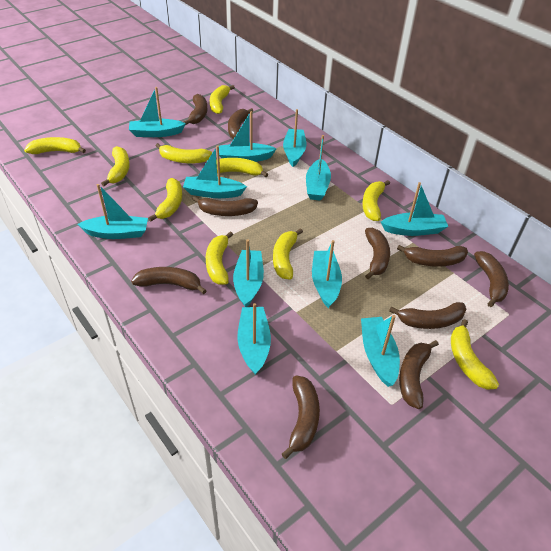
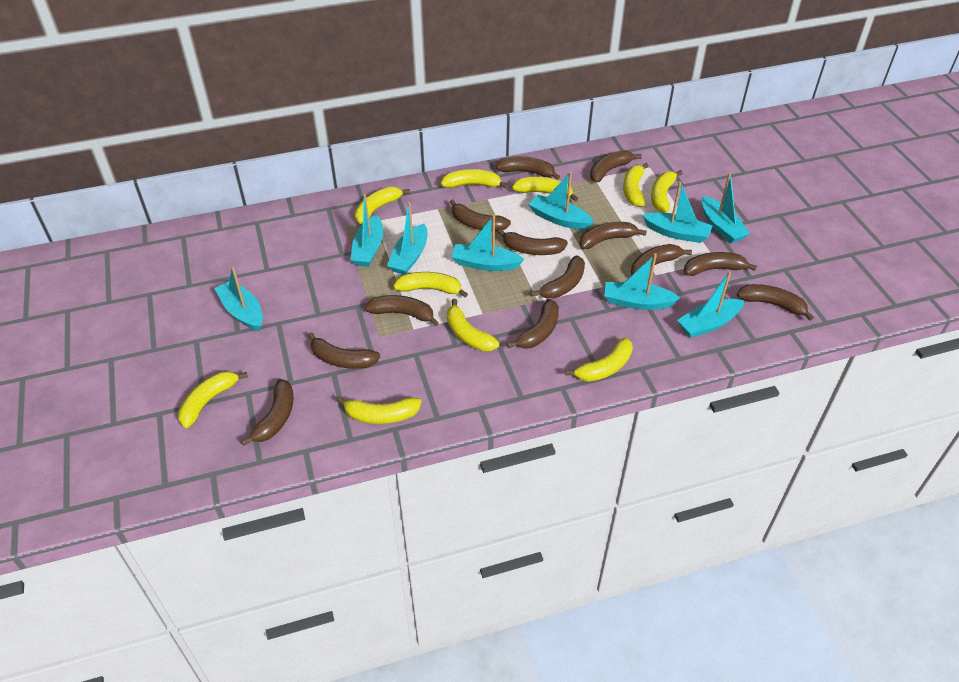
brown banana: [131,267,207,294] [184,94,207,125] [193,196,258,216] [228,108,253,139] [282,375,320,459] [365,228,390,279] [389,302,467,329] [397,245,468,267] [399,340,439,409] [474,251,509,307] = 10 -> [241,379,293,446] [308,332,380,369] [365,295,439,327] [450,199,511,232] [495,156,560,180] [498,228,568,255] [507,299,559,349] [530,255,585,299] [579,222,647,249] [590,150,642,183] [631,244,692,275] [684,252,757,276] [737,284,814,321] = 13
turquoise boat: [77,184,148,239] [129,87,186,137] [183,145,247,198] [219,111,277,162] [233,239,264,307] [237,303,271,375] [283,109,306,167] [306,135,331,201] [312,240,342,308] [361,315,400,387] [381,182,448,236] = 11 -> [214,267,263,331] [350,194,383,267] [387,202,427,275] [452,215,524,271] [528,172,594,230] [604,253,680,310] [642,182,712,243] [677,271,744,338] [702,173,750,243] = 9

